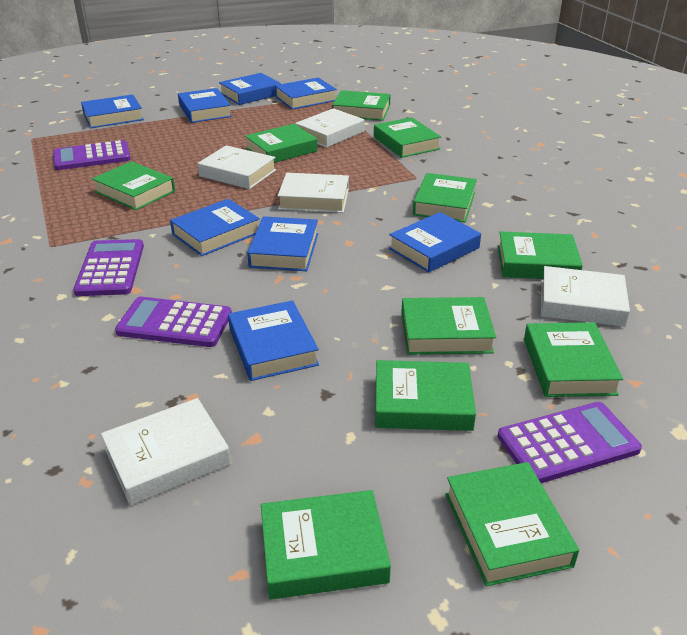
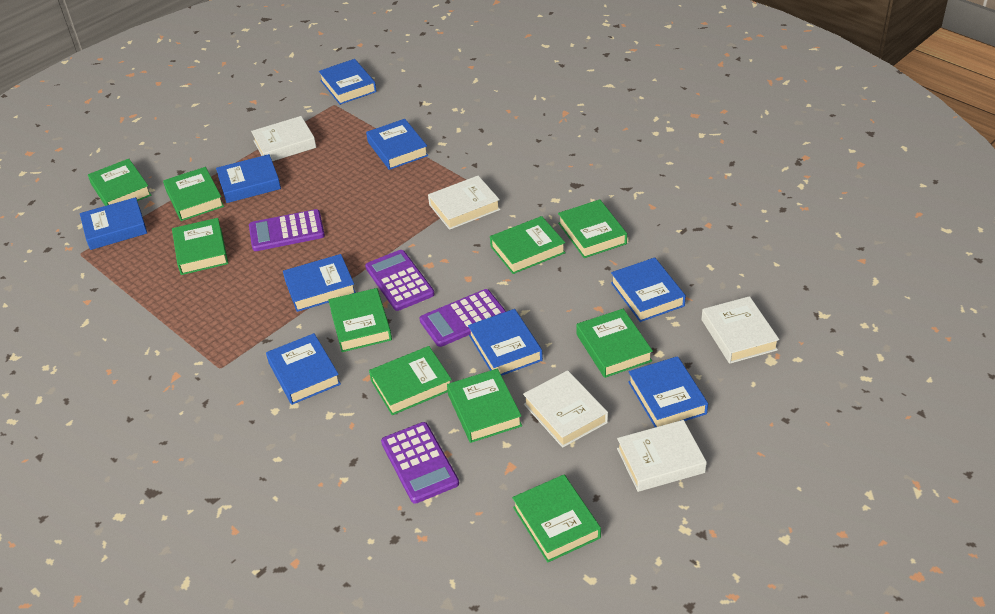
blue book: [81,94,144,128] [170,199,260,256] [178,88,232,123] [219,73,281,105] [228,300,319,381] [247,216,318,271] [275,77,337,110] [389,212,481,273] = 8 -> [80,197,147,250] [216,154,281,203] [266,333,341,405] [283,254,356,312] [319,59,377,105] [366,119,428,170] [468,309,543,376] [611,257,686,322] [628,356,708,427] = 9
green book: [92,161,175,210] [245,124,317,163] [261,490,391,600] [332,90,391,121] [374,117,441,158] [375,360,476,431] [401,297,496,355] [413,173,477,222] [445,462,579,586] [498,231,583,279] [524,322,623,397] = 11 -> [88,159,151,206] [163,167,224,221] [172,218,228,275] [328,288,392,352] [369,346,452,415] [447,369,522,443] [490,216,566,274] [512,475,601,563] [558,199,627,258] [576,309,653,378] = 10

